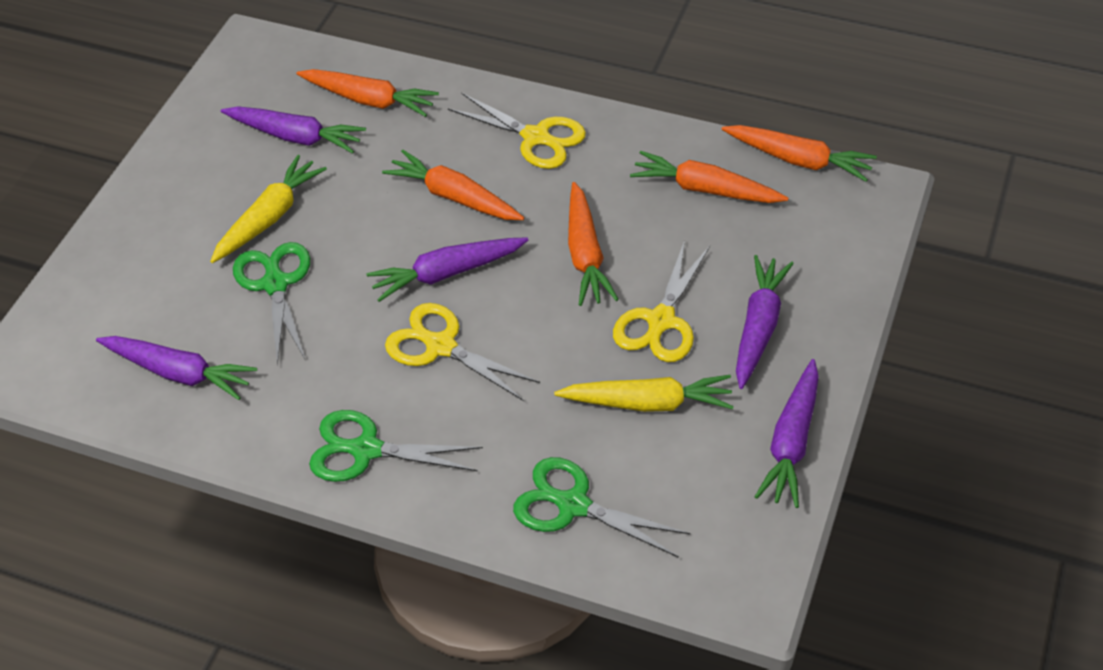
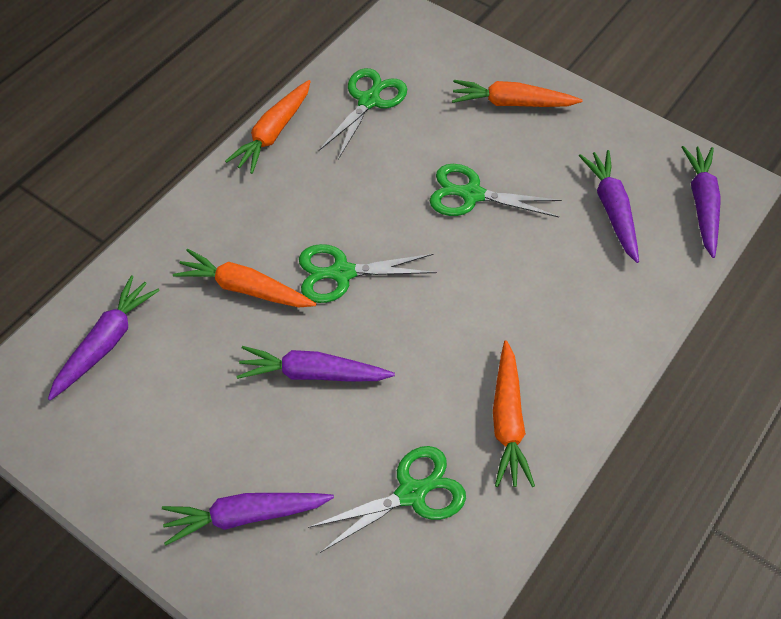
green scissors: [233,242,310,366] [309,410,483,482] [513,457,690,558] = 3 -> [299,244,437,303] [308,446,466,553] [319,68,407,159] [429,164,562,217] = 4
orange carrot: [296,69,439,117] [382,150,524,220] [568,182,619,306] [630,151,788,203] [722,125,877,182] = 5 -> [173,249,316,307] [225,80,311,174] [452,80,582,107] [493,340,535,487] = 4
yellow carrot: [210,155,327,263] [554,375,734,412] = 2 -> none = 0
yellow scissors: [385,303,540,401] [448,92,586,169] [613,240,710,362] = 3 -> none = 0

